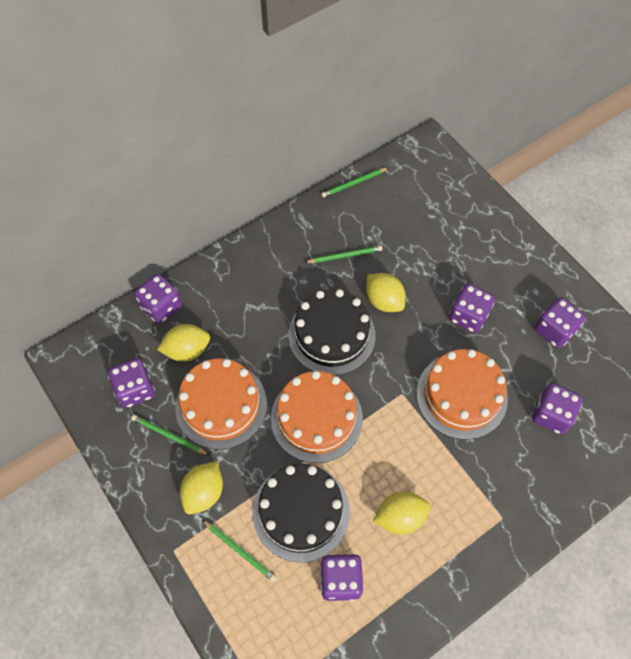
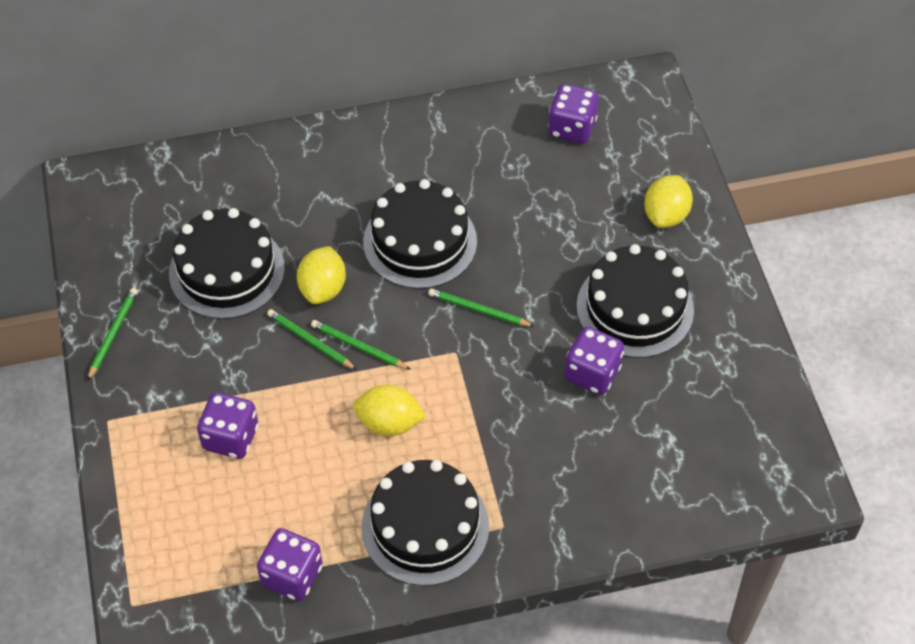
black cake: [253,464,350,563] [288,289,376,376] = 2 -> [169,208,285,319] [362,460,489,586] [363,179,477,289] [576,244,694,358] = 4
orange cake: [175,359,267,449] [271,371,363,463] [416,349,508,440] = 3 -> none = 0
purple dice: [108,358,155,408] [135,274,182,324] [320,554,364,601] [449,283,495,333] [532,383,582,434] [535,298,586,348] = 6 -> [197,392,258,459] [257,528,323,601] [548,84,599,144] [564,327,624,395] = 4
yellow lemon: [157,324,210,362] [180,461,223,514] [366,273,406,312] [373,492,430,535] = 4 -> [297,246,346,304] [353,385,426,436] [644,175,693,228] = 3

